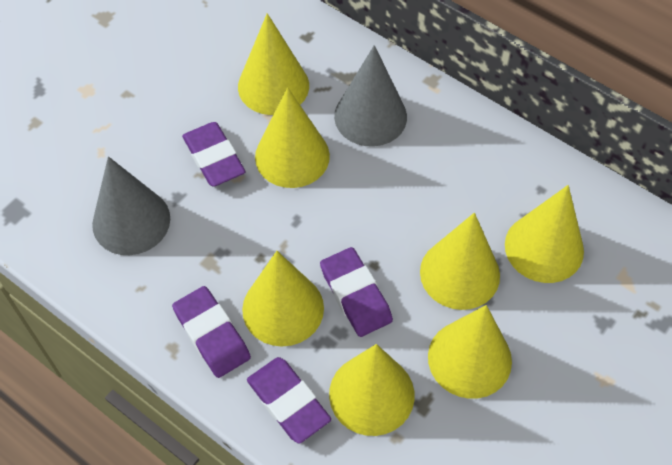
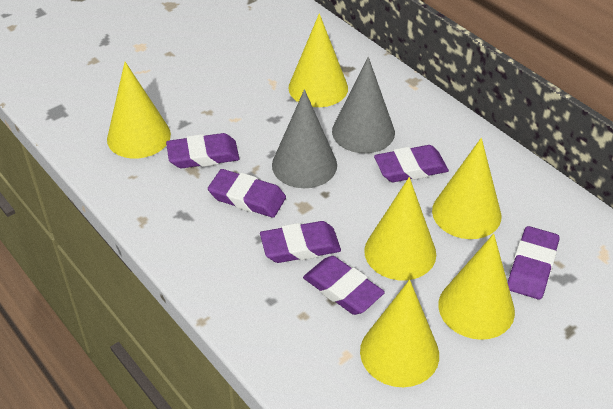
purple eraser: [172,286,251,378] [182,122,245,187] [247,357,331,444] [320,247,393,337] = 4 -> [166,133,239,168] [208,169,286,218] [260,221,341,263] [303,256,385,315] [374,145,449,182] [508,226,559,300] = 6
yellow cone: [238,13,309,115] [242,251,324,346] [255,87,330,188] [329,344,414,436] [420,213,500,310] [428,305,512,399] [505,185,584,283] = 7 -> [107,62,171,158] [288,13,348,107] [360,280,439,387] [364,177,436,280] [432,138,501,239] [438,234,515,340] = 6

